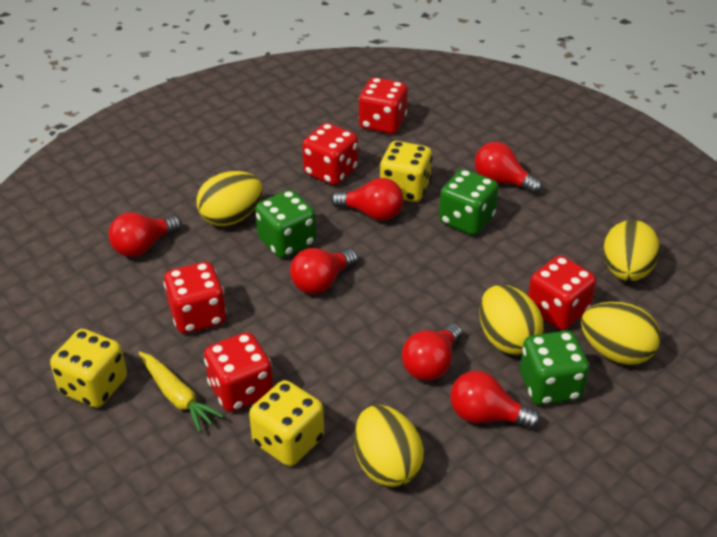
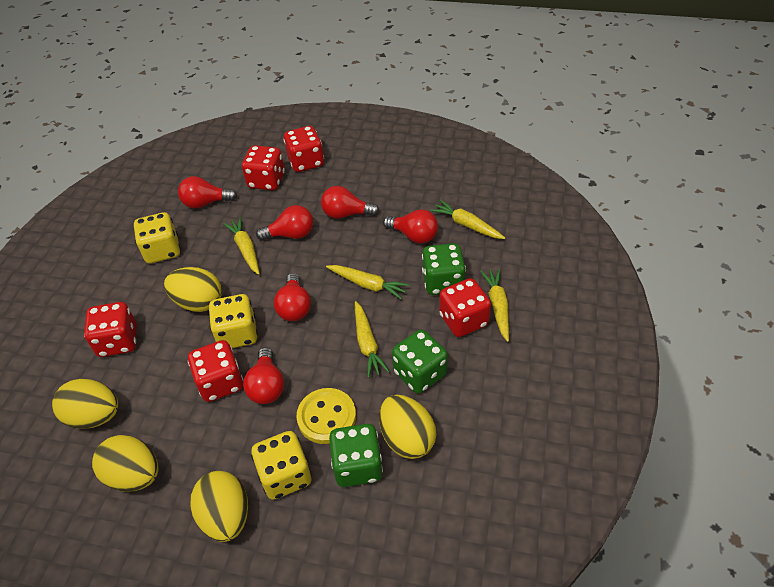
yellow button: none = 0 -> [296,388,356,444] = 1
yellow carrot: [138,352,223,432] = 1 -> [223,217,260,275] [326,265,409,299] [355,301,390,378] [430,200,505,239] [480,269,509,342] = 5

